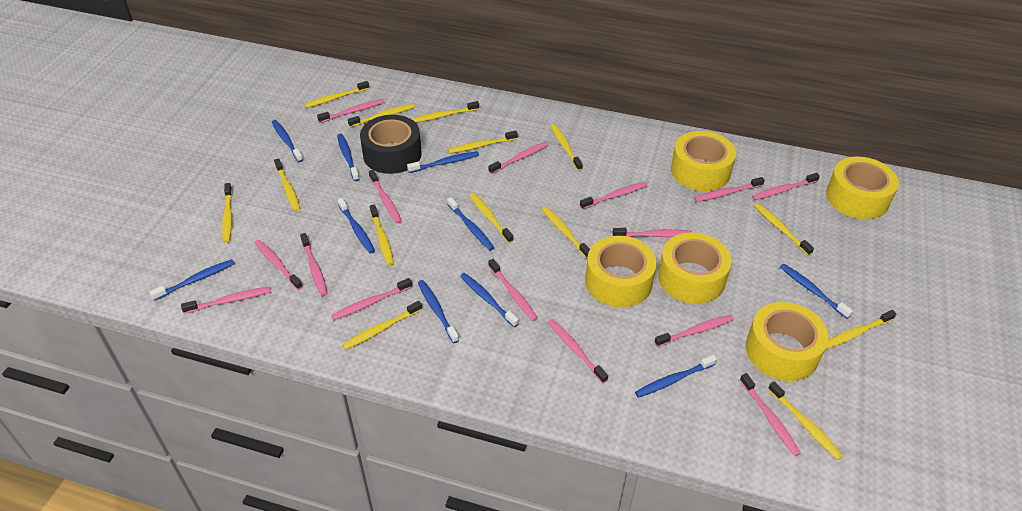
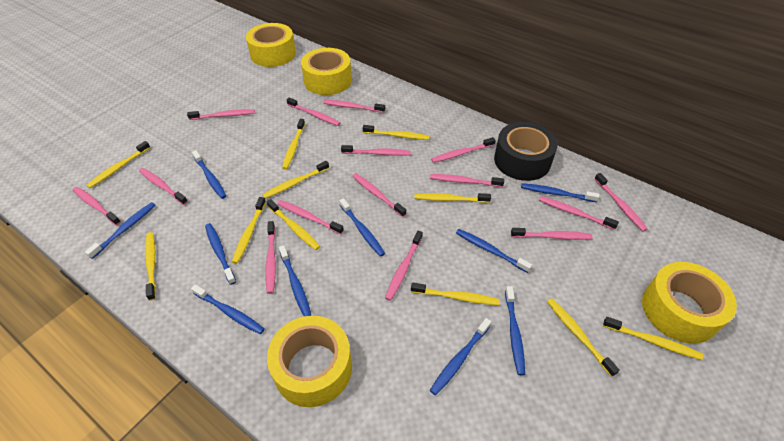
yellow tape: [585,236,657,308] [658,232,732,304] [671,131,736,191] [746,302,829,381] [826,156,899,220] = 5 -> [246,23,296,67] [267,316,352,407] [301,48,352,95] [642,262,737,344] = 4
yellow toothbrush: [222,183,232,243] [274,158,300,212] [304,81,369,108] [342,301,422,350] [348,104,415,127] [370,204,394,265] [412,101,479,122] [448,131,518,154] [469,193,514,243] [542,207,590,258] [551,124,583,171] [754,203,814,255] [768,381,843,460] [826,310,896,349] = 14 -> [86,141,150,188] [145,232,156,301] [232,197,266,264] [262,161,329,199] [267,199,320,250] [282,119,305,170] [363,125,429,140] [411,283,499,305] [414,193,491,203] [547,298,620,377] [603,317,703,360] = 11

